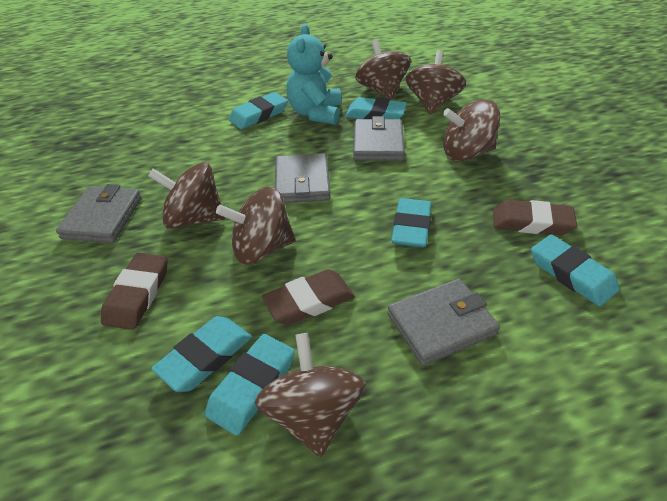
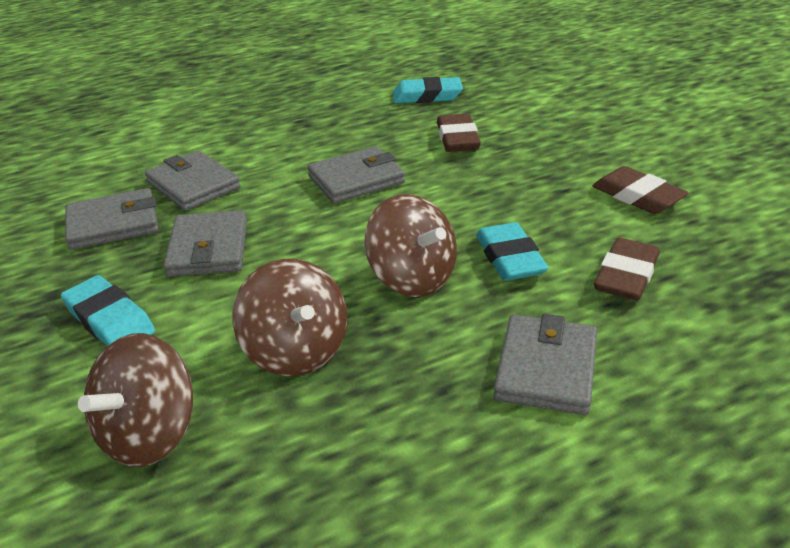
brown spinning top: [148,162,225,229] [216,186,296,265] [255,333,366,457] [355,39,411,100] [406,50,466,115] [443,99,500,161] = 6 -> [78,333,193,467] [232,259,347,376] [365,194,457,297] = 3
grey wallet: [56,184,141,243] [275,153,331,203] [353,116,405,161] [387,279,500,366] = 4 -> [65,188,159,250] [145,151,241,211] [163,210,247,277] [307,146,405,203] [493,314,597,415] = 5
turquoise eraser: [152,316,252,392] [205,334,295,436] [229,92,288,129] [345,97,407,119] [391,198,432,248] [531,235,620,307] = 6 -> [61,275,155,346] [393,77,463,103] [476,222,549,281] = 3
turquoise teddy bear: [287,24,342,125] = 1 -> none = 0

